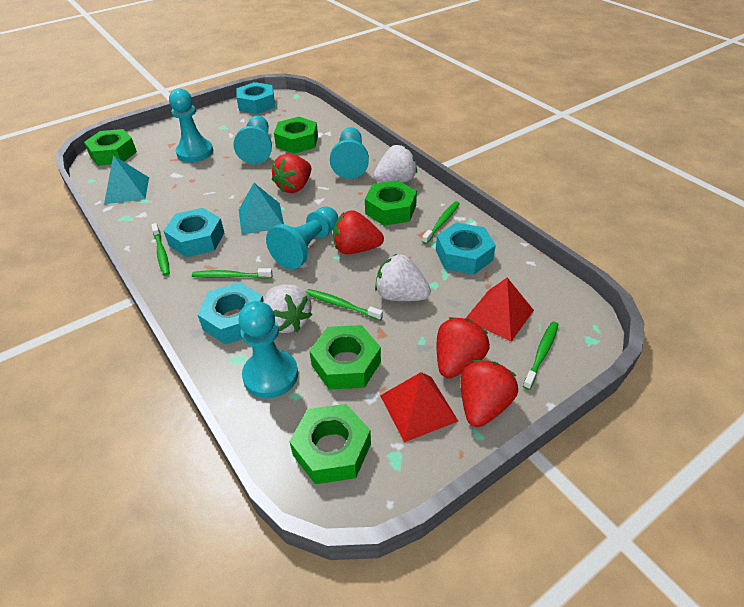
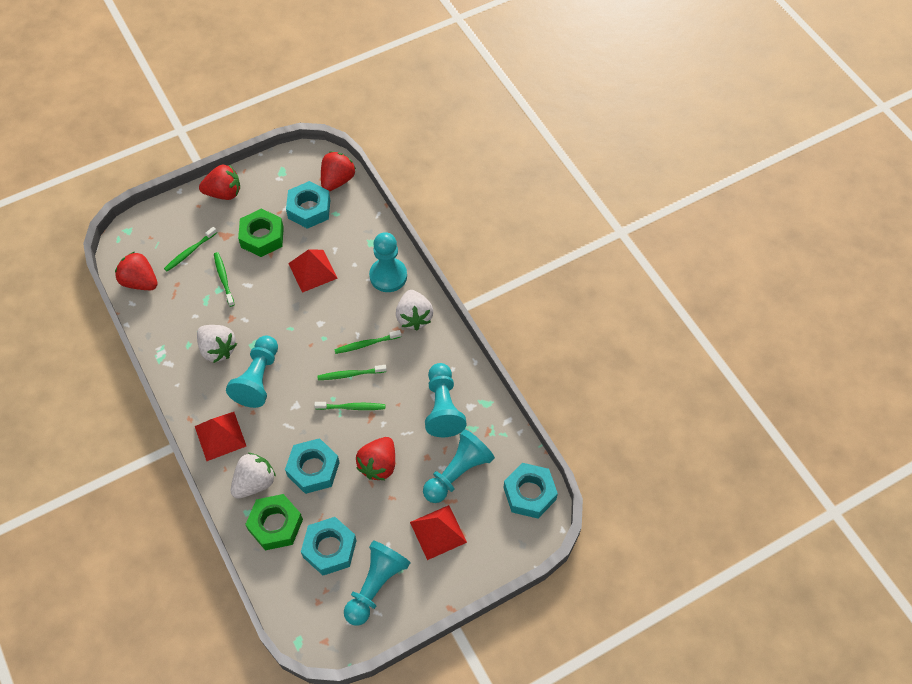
green nut: [84,129,137,166] [274,117,318,154] [289,404,371,484] [309,325,381,390] [365,180,417,226] = 5 -> [238,209,284,257] [245,494,303,550] = 2
red pyramid: [380,372,458,442] [465,278,534,342] = 2 -> [195,412,246,461] [288,249,338,293] [410,505,467,560] = 3
turquoise pyramid: [104,156,149,204] [239,183,284,235] = 2 -> none = 0

